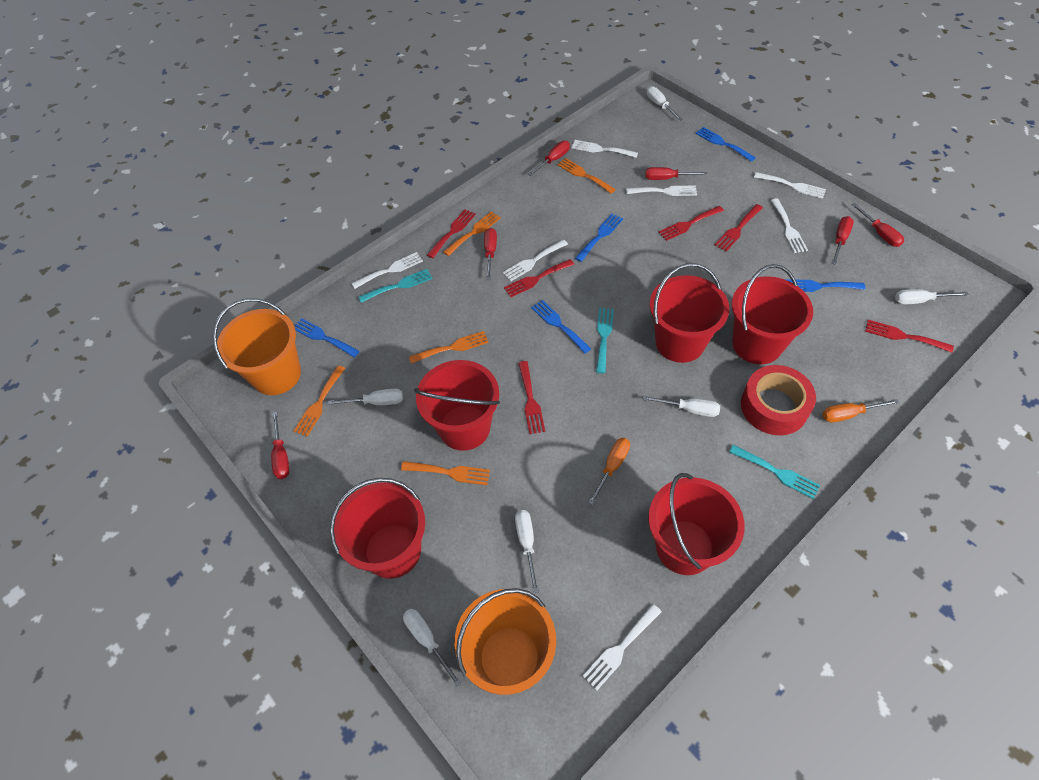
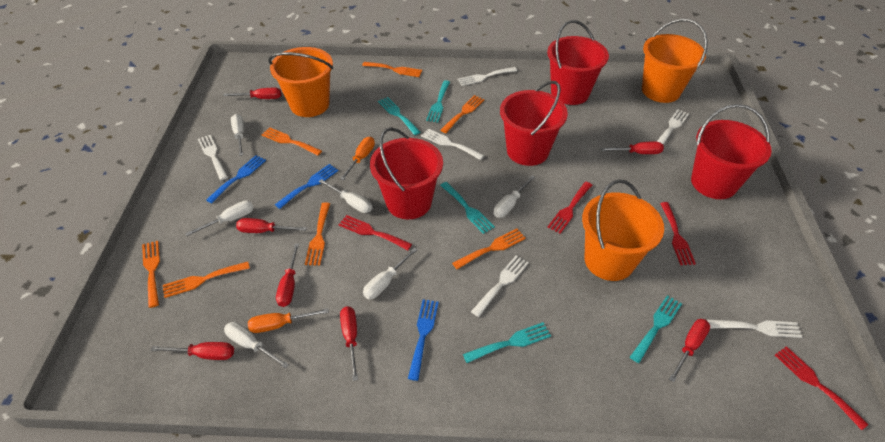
blue fork: [295,318,360,357] [531,300,591,354] [575,214,623,262] [696,127,756,162] [785,279,866,292] = 5 -> [206,155,266,203] [275,164,339,209] [408,299,439,381] = 3
orange bucket: [213,298,301,395] [454,588,556,695] = 2 -> [268,47,333,117] [582,179,664,281] [642,19,708,103] = 3
orange fork: [294,366,345,437] [401,461,490,485] [409,331,489,364] [443,211,501,256] [557,158,616,194] = 5 -> [142,241,160,308] [163,262,250,298] [261,127,322,156] [305,202,330,266] [362,62,422,77] [440,95,484,133] [452,229,526,269] = 7
red bucket: [330,478,425,579] [414,360,500,451] [648,473,745,575] [650,263,729,363] [732,264,813,364] = 5 -> [370,127,443,219] [500,81,568,166] [547,20,609,105] [691,104,772,199] = 4
red fork: [427,209,476,258] [504,259,574,297] [518,361,545,434] [659,206,724,241] [715,204,763,251] [865,320,954,353] = 6 -> [339,215,412,250] [547,182,592,234] [660,202,696,265] [775,346,869,430] = 4
red screwdriver: [271,412,289,479] [484,228,497,279] [528,141,570,176] [645,167,708,180] [832,216,854,265] [852,203,904,247] = 6 -> [150,342,234,360] [223,88,281,99] [236,218,307,233] [276,243,299,307] [340,306,358,381] [600,141,664,154] [669,319,710,382] = 7
red tape: [741,365,816,435] = 1 -> none = 0
turquoise fork: [359,269,433,303] [596,308,614,373] [729,445,820,499] = 3 -> [378,97,420,135] [426,80,450,123] [440,182,495,234] [463,322,551,363] [630,295,682,363] = 5
white fork: [351,252,423,289] [503,239,568,281] [571,140,638,158] [583,604,662,690] [626,185,697,196] [754,172,826,199] [771,198,808,253] = 7 -> [198,135,228,180] [421,129,484,160] [458,67,517,86] [471,255,529,317] [657,109,689,145] [708,320,802,338] = 6

